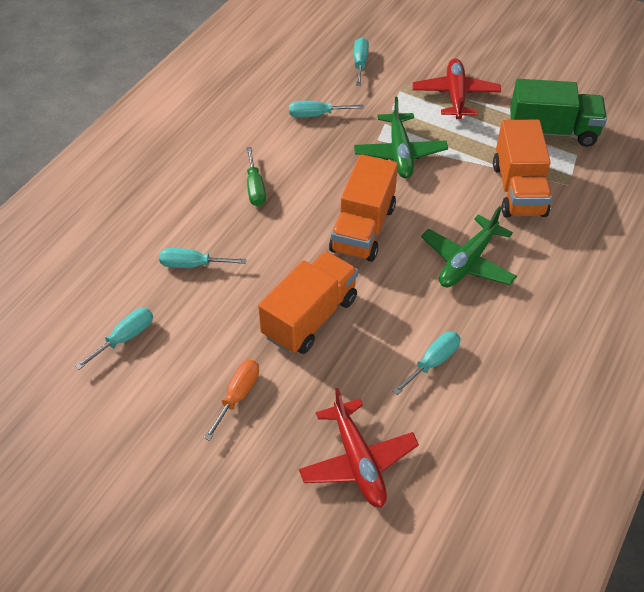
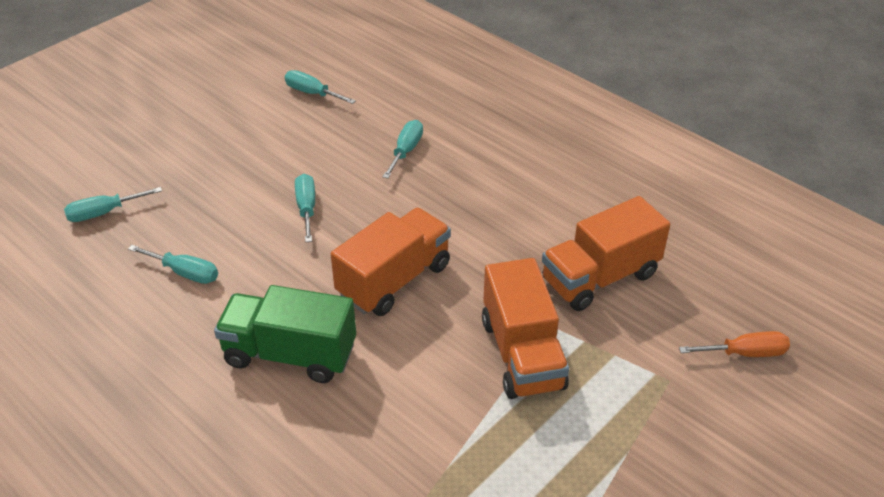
green plane: [354,97,448,178] [421,206,517,287] = 2 -> none = 0
green screwdriver: [246,147,266,206] = 1 -> none = 0
red plane: [299,388,419,508] [413,58,501,119] = 2 -> none = 0

